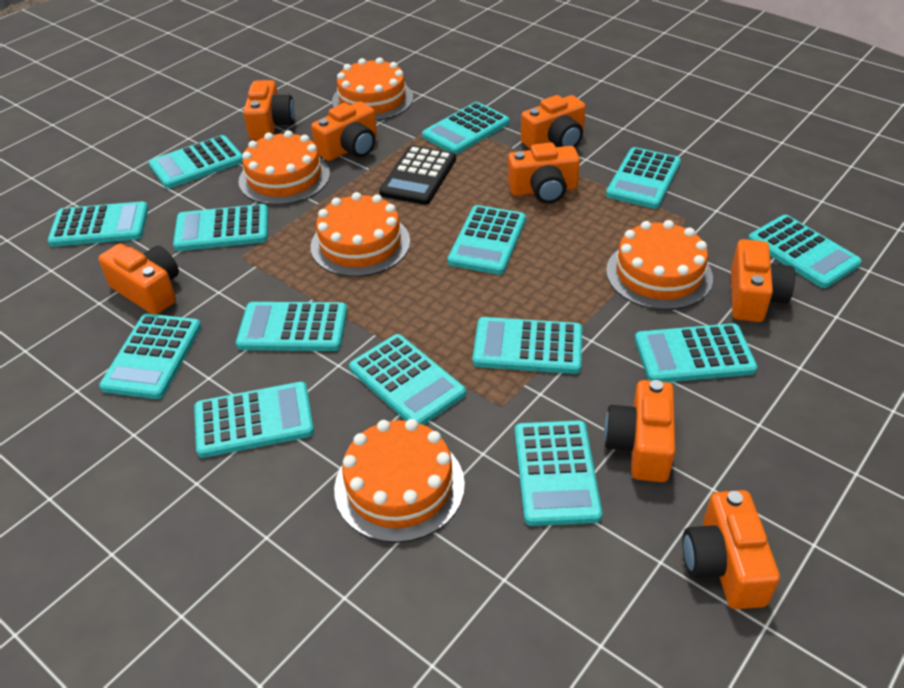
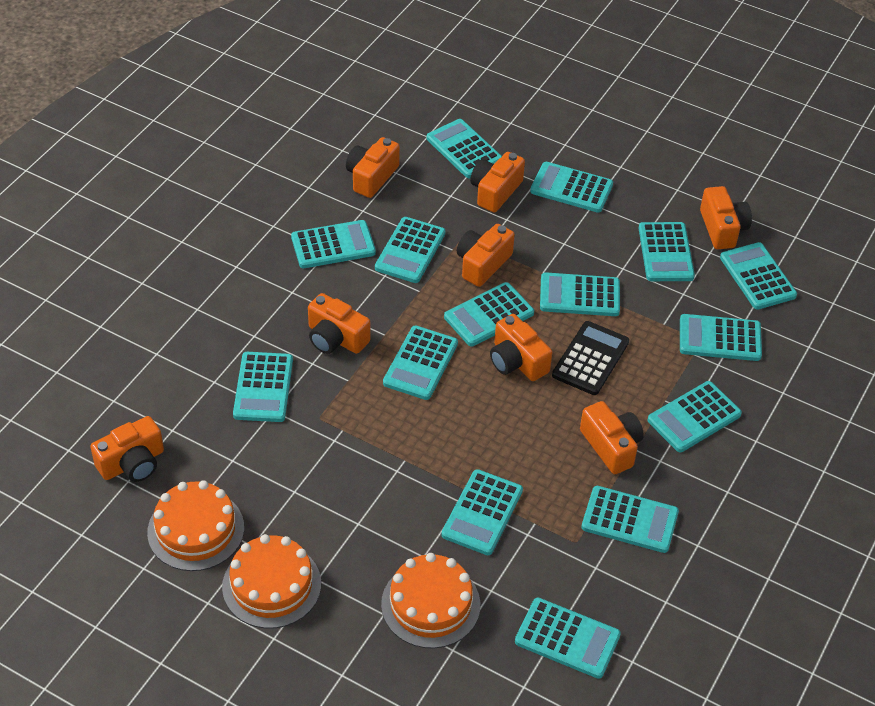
orange cake: [238,130,330,205] [310,192,410,277] [332,57,413,121] [334,419,465,543] [606,220,713,310] = 5 -> [147,480,244,571] [222,534,321,629] [381,553,480,648] = 3
turquoise calculator: [48,201,149,247] [99,314,201,399] [149,135,242,189] [173,204,268,251] [194,382,314,458] [236,302,347,351] [349,334,466,425] [422,102,510,154] [447,205,526,275] [473,317,582,374] [515,420,602,526] [606,147,681,209] [635,323,757,382] [748,215,862,288] = 14 -> [233,352,293,422] [291,220,376,268] [375,217,445,283] [383,326,458,400] [427,119,502,178] [441,469,523,555] [444,282,534,346] [515,598,621,679] [530,162,613,213] [540,272,620,316] [581,486,679,553] [639,222,695,281] [648,381,742,452] [680,314,762,361] [720,242,797,310] = 15

